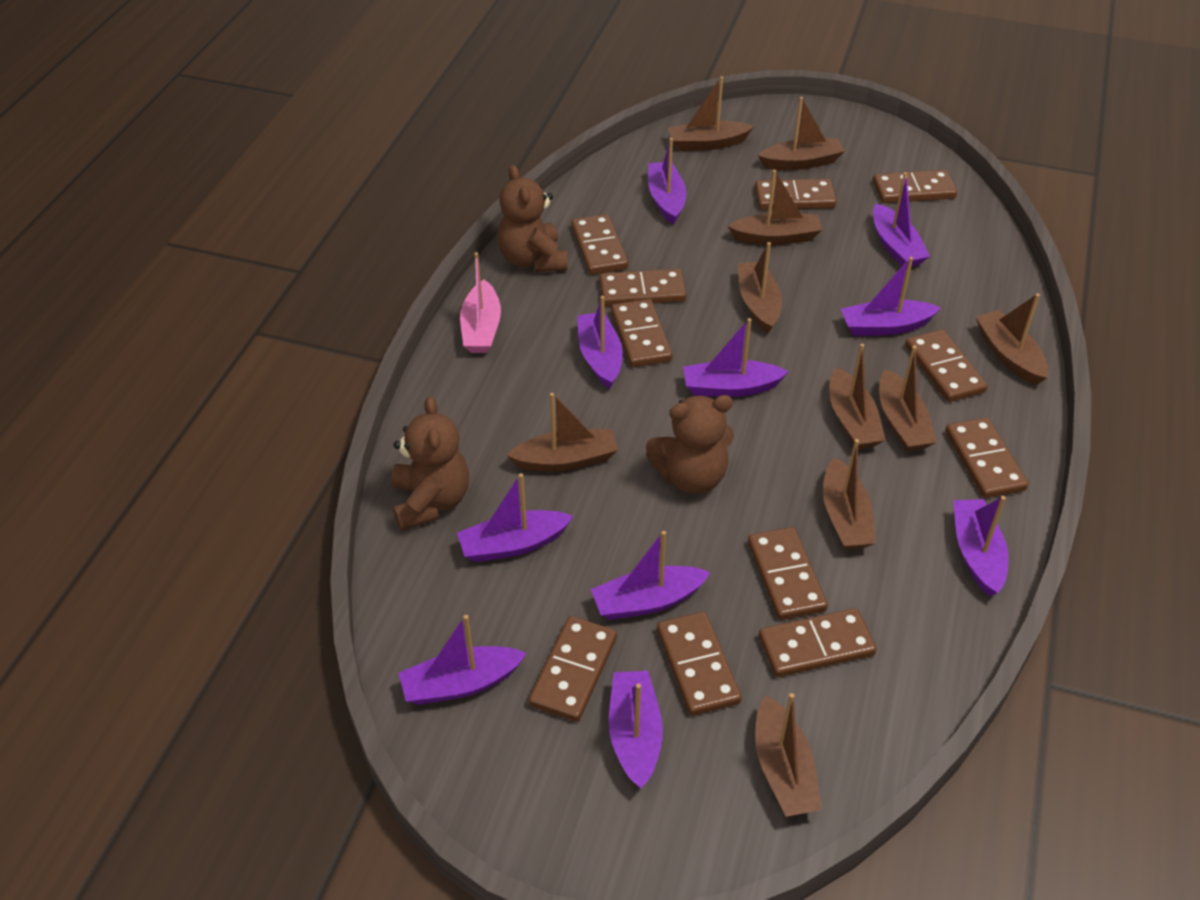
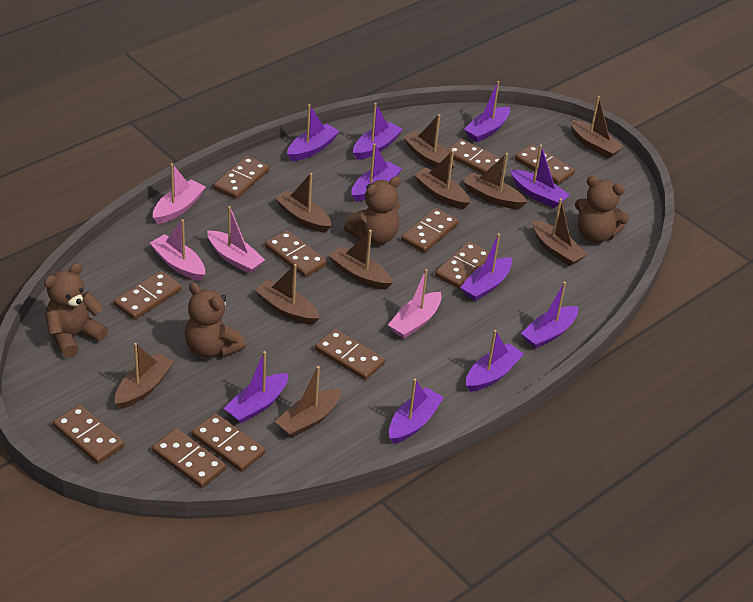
brown teddy bear: [391,396,469,531] [497,165,567,272] [646,395,734,494] = 3 -> [44,263,108,358] [185,282,246,358] [344,176,401,245] [575,176,629,243] = 4
pink boat: [460,252,501,353] = 1 -> [150,219,205,281] [153,163,206,224] [207,206,265,274] [388,269,442,338] = 4

